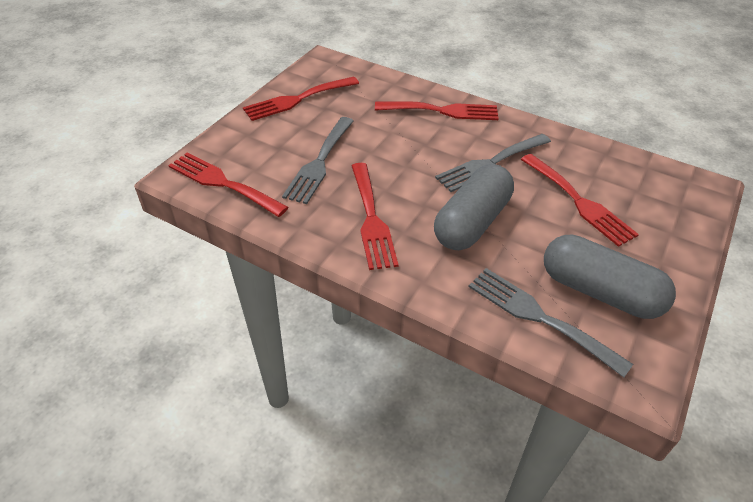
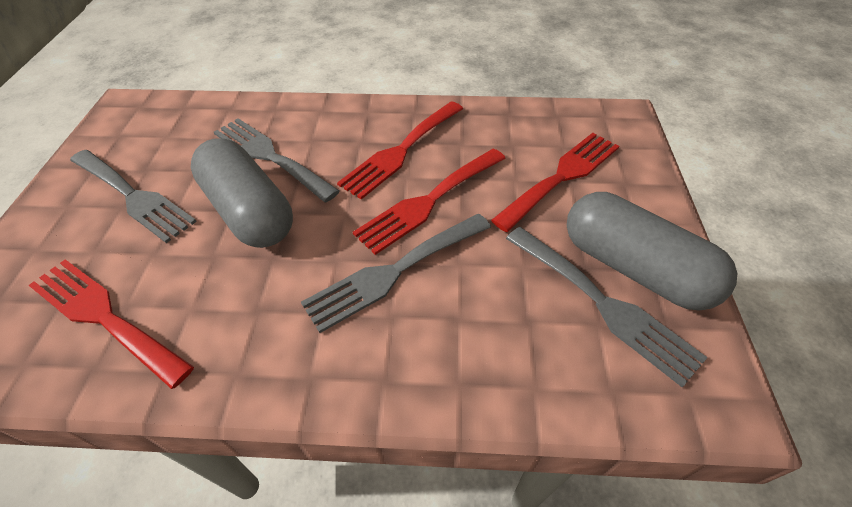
grey fork: [282,117,354,204] [435,134,551,192] [468,268,633,377] = 3 -> [70,150,197,243] [214,118,340,202] [301,214,491,333] [506,227,708,387] = 4
red fork: [168,152,289,217] [243,76,359,121] [352,163,399,270] [375,101,499,120] [521,154,639,247] = 5 -> [29,259,194,389] [337,102,463,199] [353,149,506,255] [491,133,619,232] = 4

